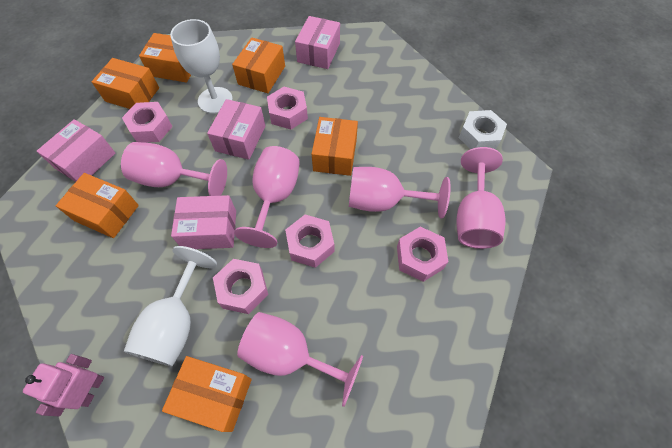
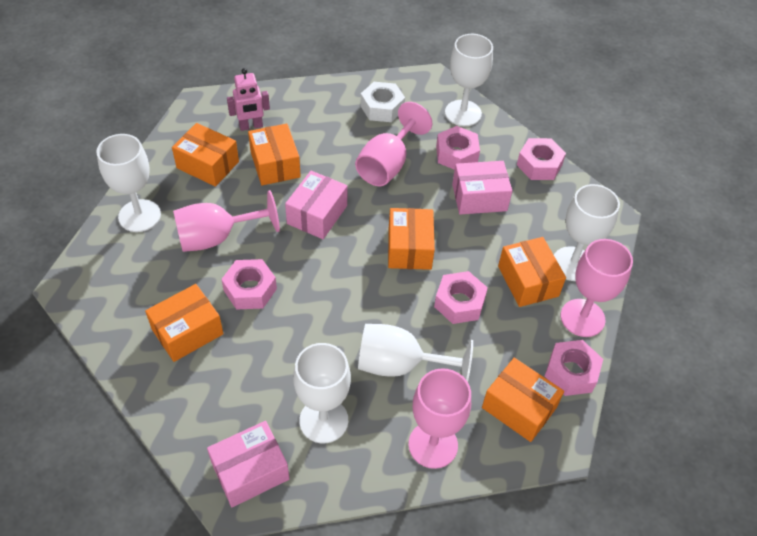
pink box: [37,119,115,182] [171,195,236,249] [207,99,265,160] [295,16,340,69] = 4 -> [207,421,290,507] [285,171,347,239] [452,161,512,215] = 3
pink goblet: [121,142,227,196] [234,146,300,248] [237,312,363,407] [349,167,451,218] [456,147,505,249] = 5 -> [173,190,280,252] [355,102,432,186] [408,368,471,469] [561,239,633,337] = 4
white goblet: [124,246,217,366] [170,19,233,114] = 2 -> [97,134,161,232] [293,343,351,444] [358,324,473,382] [445,34,493,126] [554,184,620,281] = 5

